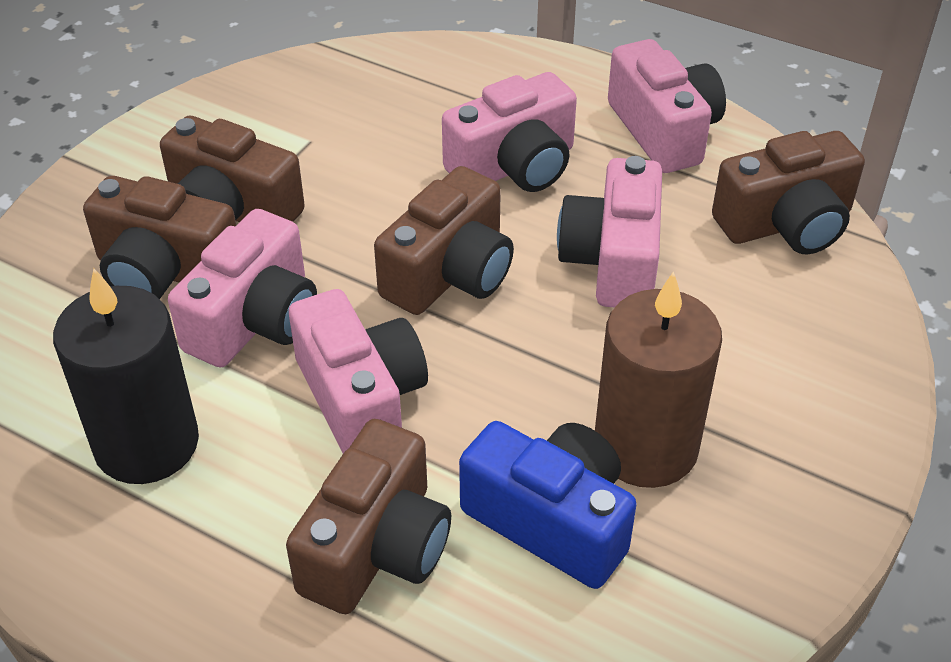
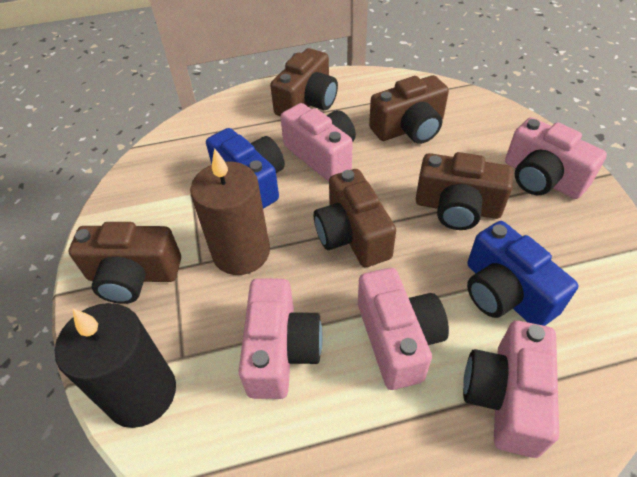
blue camera: [459,421,637,589] = 1 -> [206,128,285,209] [467,221,578,326] = 2

